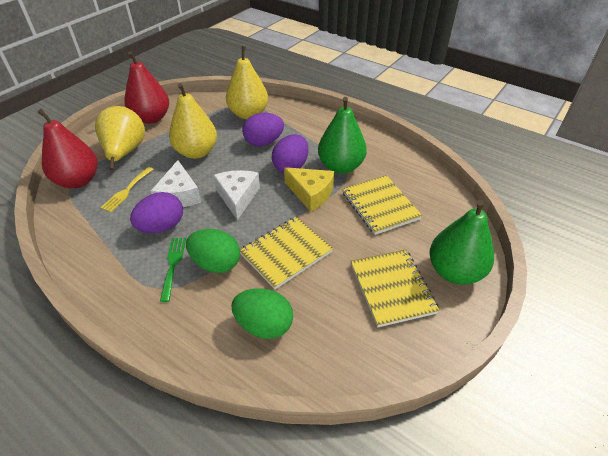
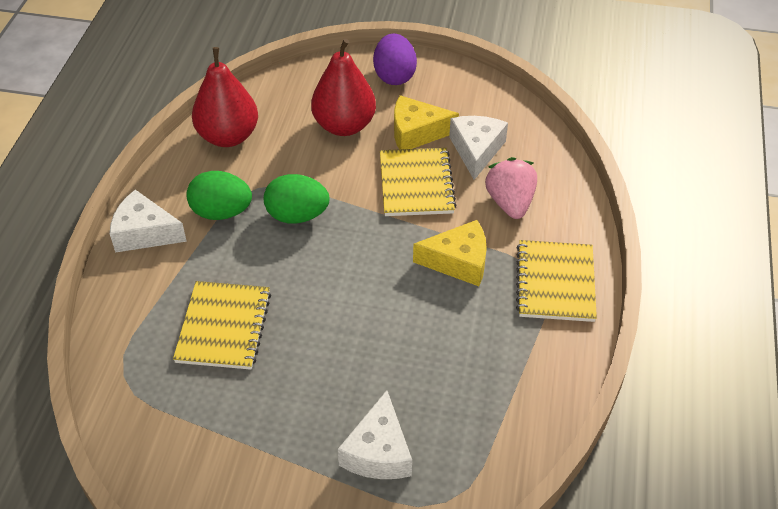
green fork: [160,238,186,302] = 1 -> none = 0
green pear: [318,97,367,174] [430,200,494,285] = 2 -> none = 0
pink strawberry: none = 0 -> [485,157,537,219] = 1
purple egg: [130,192,183,233] [242,113,284,146] [272,134,309,173] = 3 -> [373,33,417,85] = 1
white cheese: [151,160,201,207] [213,170,260,220] = 2 -> [110,190,187,253] [338,390,412,479] [449,116,508,180] = 3
yellow cheese: [284,167,334,212] = 1 -> [394,95,459,149] [413,220,487,286] = 2
yellow fork: [100,167,153,212] = 1 -> none = 0
yellow pear: [95,106,145,170] [169,83,217,159] [226,46,268,119] = 3 -> none = 0

